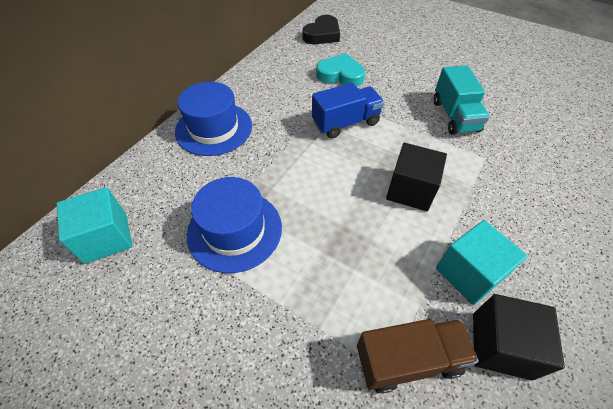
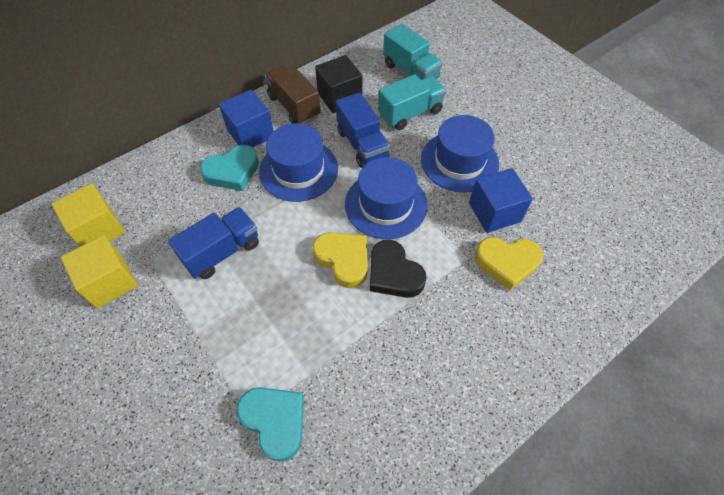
black cube: [386,143,447,211] [473,294,565,381] = 2 -> [315,55,363,113] = 1
blue cube: none = 0 -> [219,89,273,147] [469,168,533,233] = 2
blue hat: [175,82,252,156] [187,177,282,273] = 2 -> [259,123,338,202] [345,157,427,239] [421,115,499,193] = 3
blue truck: [312,83,384,138] = 1 -> [168,207,259,279] [336,92,390,168] = 2
turquoise cube: [57,187,132,264] [436,220,527,305] = 2 -> none = 0
turquoise heart: [316,54,365,87] = 1 -> [200,145,259,191] [237,387,304,462] = 2
turquoise truck: [434,65,490,135] = 1 -> [378,74,446,130] [383,24,443,80] = 2
yellow cube: none = 0 -> [51,183,125,247] [61,235,138,309] = 2
yellow heart: none = 0 -> [313,232,368,288] [475,237,543,290] = 2

